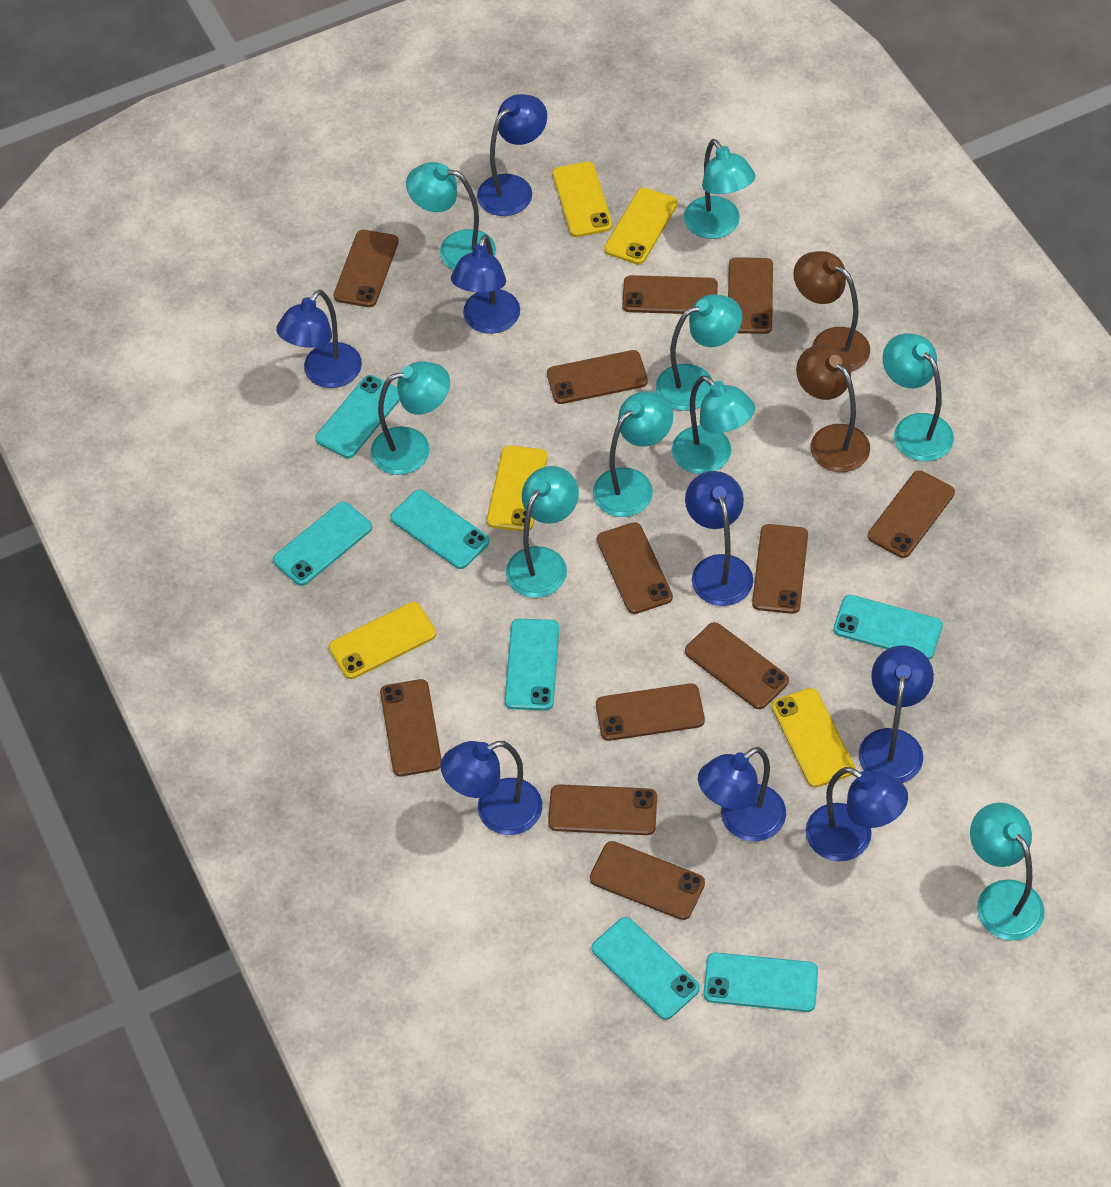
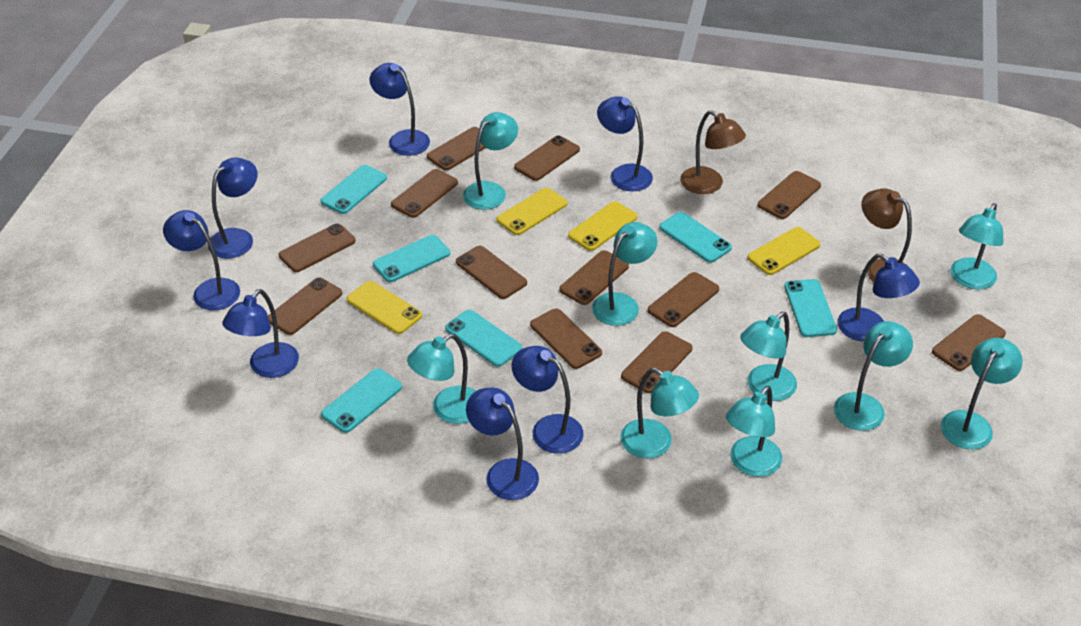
turquoise phone: [273,502,372,586] [315,375,400,458] [390,490,490,569] [505,619,559,710] [592,917,700,1020] [703,952,818,1012] [833,595,943,659] = 7 -> [320,165,387,214] [321,368,402,433] [373,235,450,282] [445,310,522,367] [659,212,732,263] [784,279,837,337] = 6
yellow phone: [329,602,436,679] [487,445,548,531] [552,162,612,237] [604,188,678,265] [772,688,855,788] = 5 -> [347,281,422,334] [496,188,567,235] [568,201,638,251] [747,227,821,275] = 4

